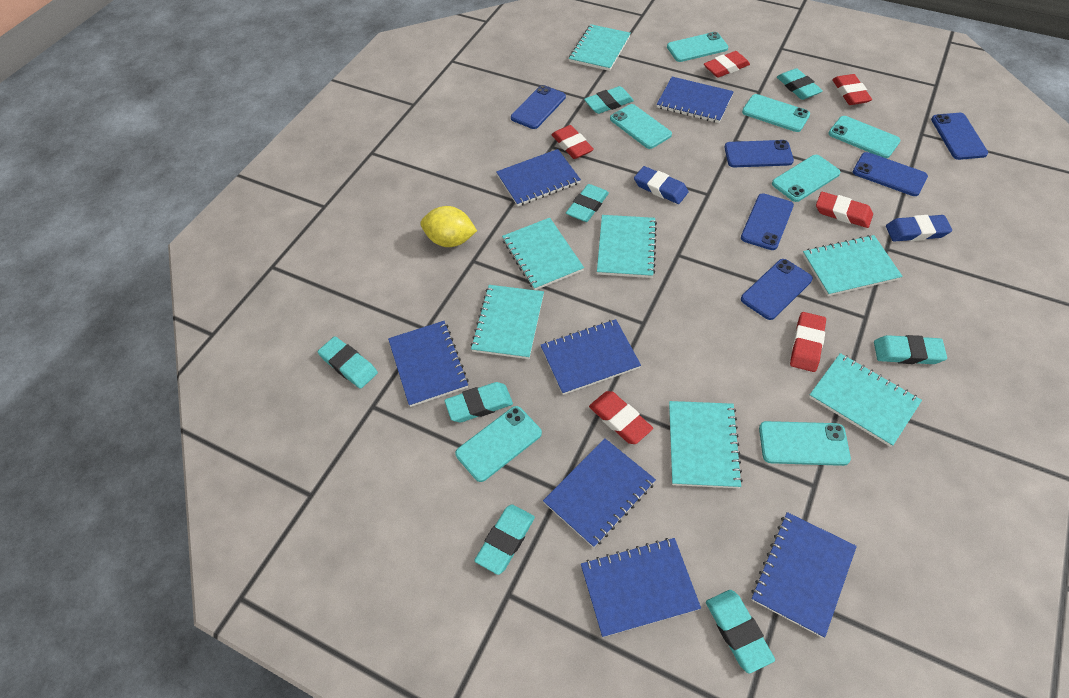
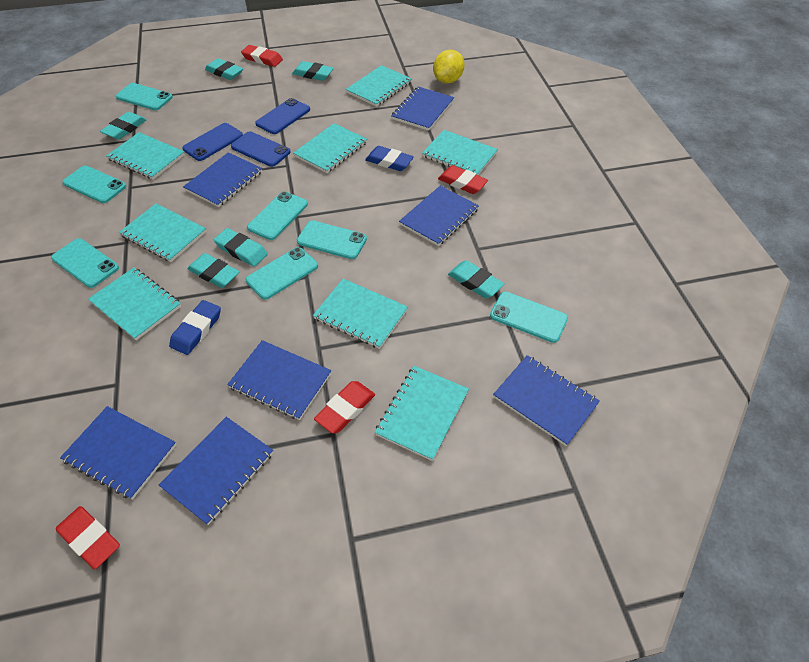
blue phone: [511,85,566,129] [725,140,794,167] [741,194,794,250] [741,259,813,320] [853,152,928,196] [931,113,988,160] = 6 -> [182,123,243,161] [231,131,291,167] [255,98,310,134] = 3
red eraser: [551,125,594,159] [589,391,653,444] [704,51,750,78] [790,312,826,372] [816,192,873,228] [832,74,872,105] = 6 -> [56,506,120,569] [241,45,283,67] [314,381,375,433] [438,165,488,194] = 4
turquoise eraser: [318,336,378,389] [444,382,513,422] [474,504,535,575] [566,184,609,222] [584,86,634,114] [706,590,775,674] [777,68,823,100] [874,335,947,364] = 8 -> [100,112,147,140] [187,253,240,288] [205,58,243,80] [214,228,268,267] [292,61,334,81] [448,260,504,298] = 6
turquoise notebook: [470,285,544,359] [502,218,584,290] [569,24,631,71] [597,215,657,278] [669,401,743,488] [803,235,903,296] [809,353,922,447] = 7 -> [88,267,181,340] [106,132,185,179] [119,203,207,262] [293,123,367,173] [313,279,408,349] [346,65,412,107] [375,366,469,461] [422,130,498,175] = 8

